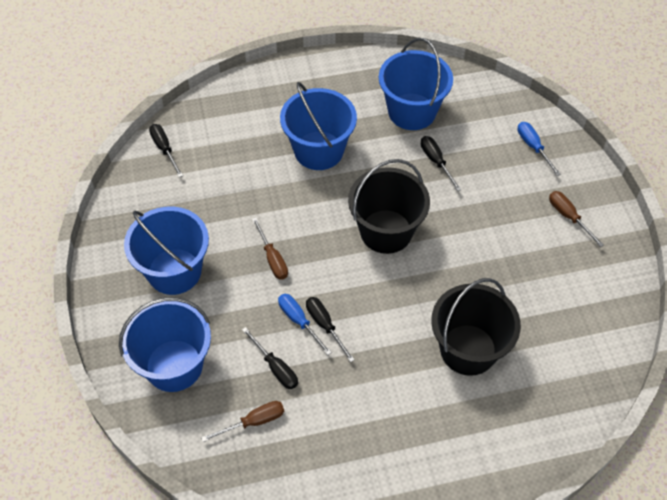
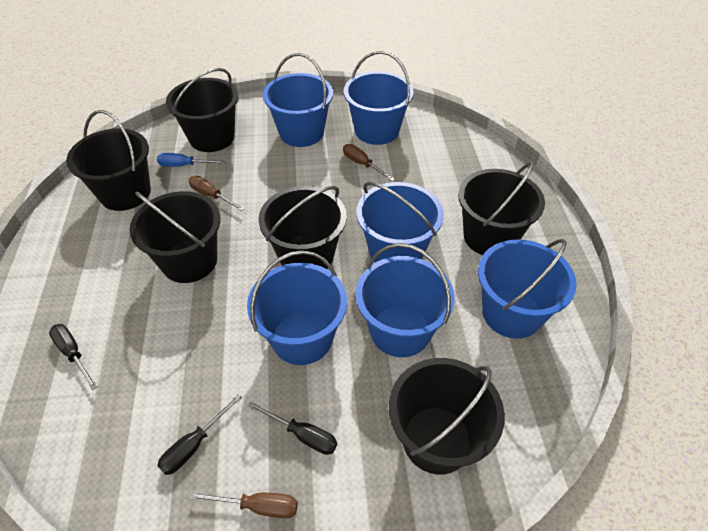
black bucket: [348,159,430,254] [431,278,521,376] = 2 -> [66,110,151,211] [130,191,220,283] [166,68,238,152] [258,186,347,269] [389,358,505,474] [458,162,545,255] = 6
black screwdriver: [149,124,183,177] [242,327,298,389] [306,297,355,362] [421,136,462,191] = 4 -> [49,324,98,390] [157,394,242,475] [248,401,337,455] = 3
blue bucket: [119,297,211,392] [124,207,209,295] [280,82,357,170] [379,38,453,130] = 4 -> [247,250,347,365] [263,53,333,147] [344,51,414,145] [356,182,444,263] [356,243,455,357] [478,239,577,339] = 6
blue screwdriver: [278,294,332,355] [518,122,561,176] = 2 -> [157,153,226,167] = 1

